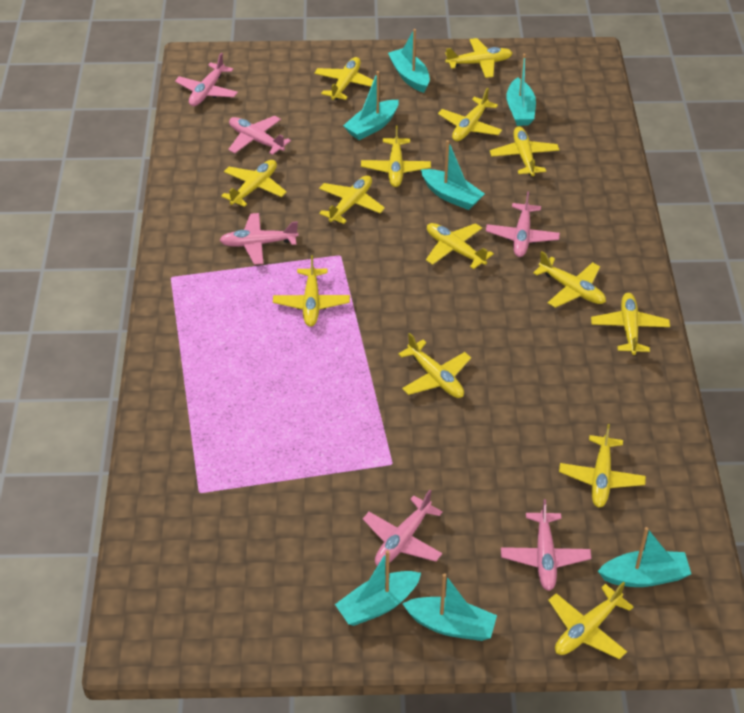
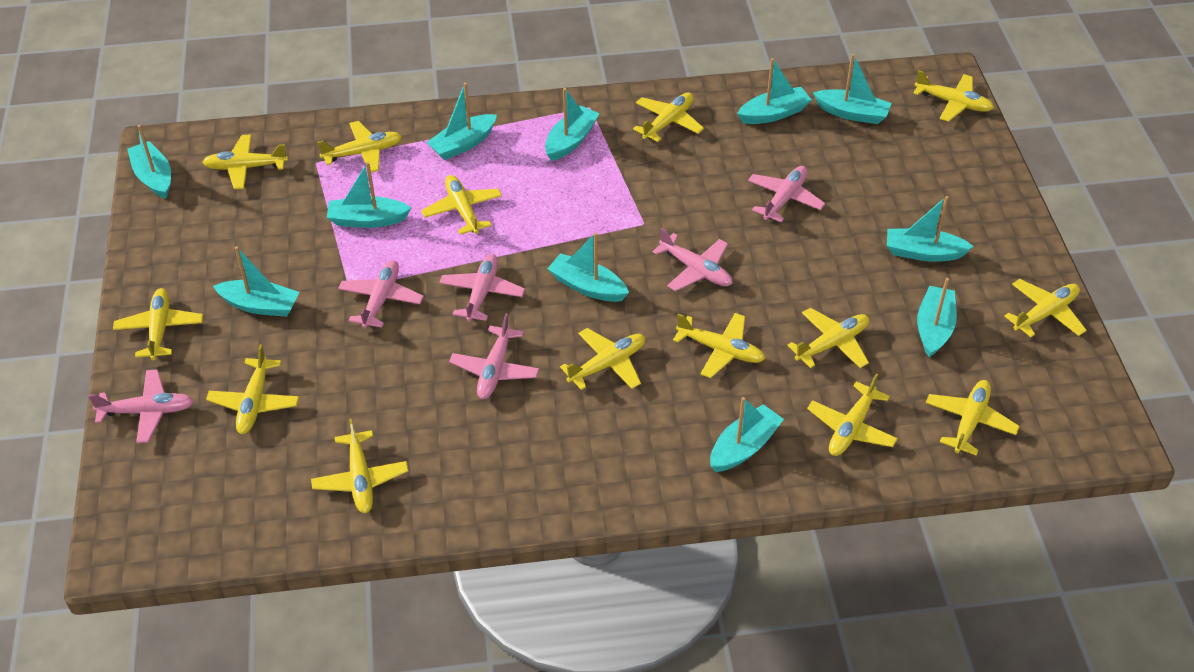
turquoise boat: [335,550,421,626] [343,71,399,140] [388,29,430,93] [402,573,497,641] [421,140,485,210] [506,54,536,126] [598,527,691,587] = 7 -> [127,125,171,199] [213,246,300,317] [327,162,411,228] [426,83,497,160] [545,88,600,161] [548,232,629,302] [710,397,784,472] [737,58,812,124] [813,54,892,124] [887,196,974,262] [917,278,957,357] = 11

